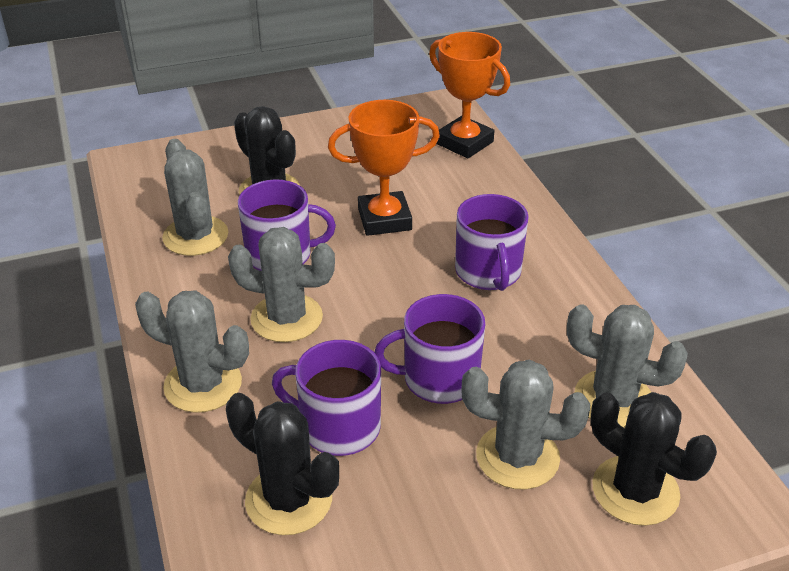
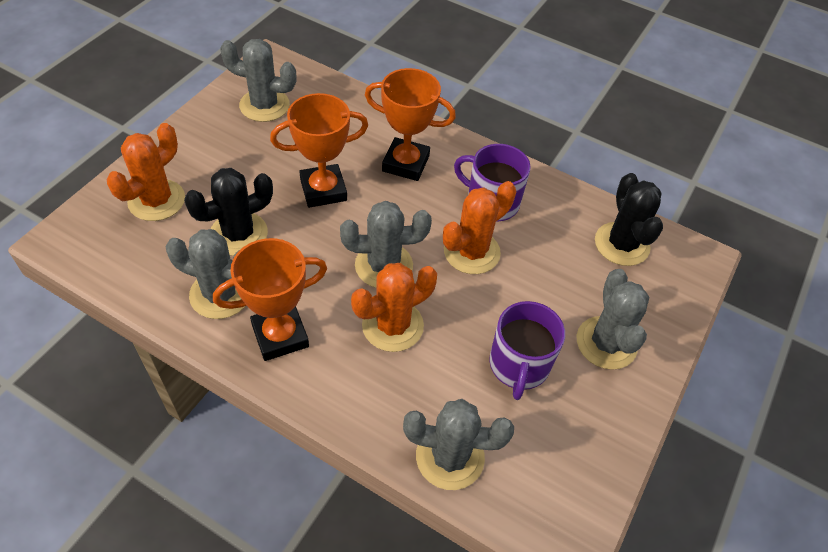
black cactus: [226,393,339,535] [234,106,300,195] [591,392,717,526] = 3 -> [184,168,273,256] [595,173,663,266] = 2
orange cactus: none = 0 -> [106,123,185,221] [351,263,437,352] [443,181,516,274] = 3
orange trophy: [328,100,440,236] [429,32,510,158] = 2 -> [213,238,327,361] [270,93,368,208] [365,68,456,181] = 3
purple mug: [238,179,336,271] [272,340,381,456] [374,294,485,404] [455,194,529,291] = 4 -> [454,144,531,221] [489,301,565,400] = 2

